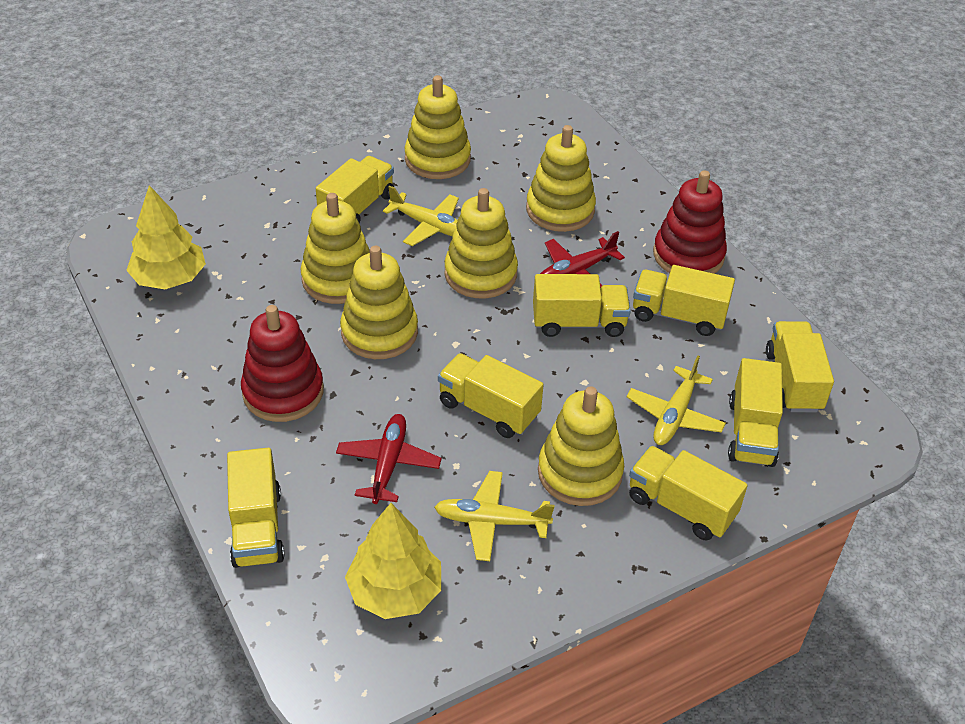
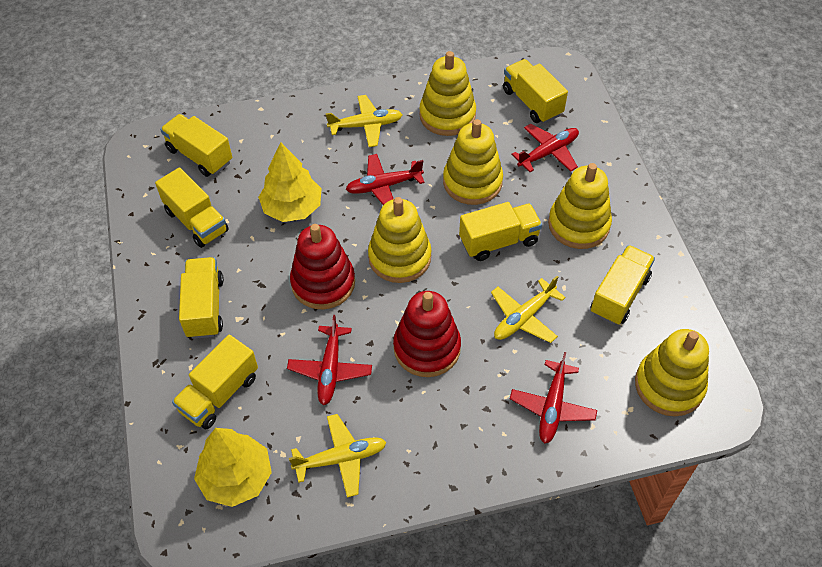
red plane: [336,414,442,504] [540,231,625,288] = 2 -> [287,315,372,405] [346,154,425,205] [510,352,597,444] [511,124,579,172] = 4
yellow stacking toy: [301,193,370,304] [340,246,418,359] [405,75,471,179] [445,188,518,299] [526,125,596,232] [538,386,624,506] = 6 -> [368,197,431,283] [419,51,476,136] [443,119,503,205] [548,163,612,249] [635,329,709,416] = 5
yellow truck: [227,448,284,568] [316,156,394,224] [438,353,544,438] [533,274,631,337] [629,446,748,541] [633,265,735,336] [728,358,783,467] [766,321,834,412] = 8 -> [155,167,229,248] [160,114,232,177] [172,334,258,429] [179,257,224,339] [459,202,542,261] [503,59,568,123] [591,245,655,325] = 7

